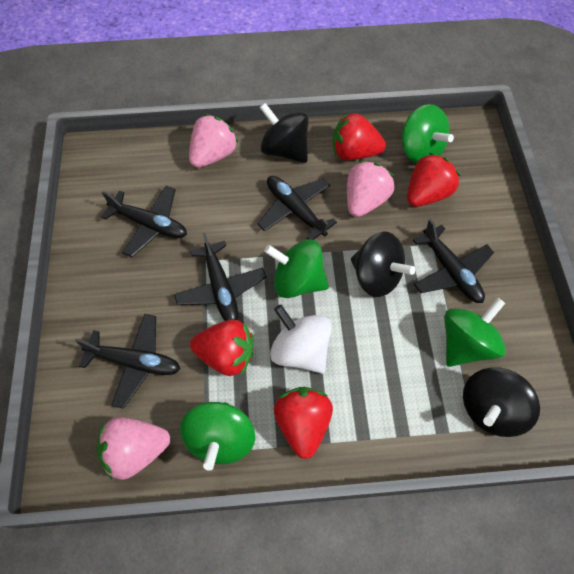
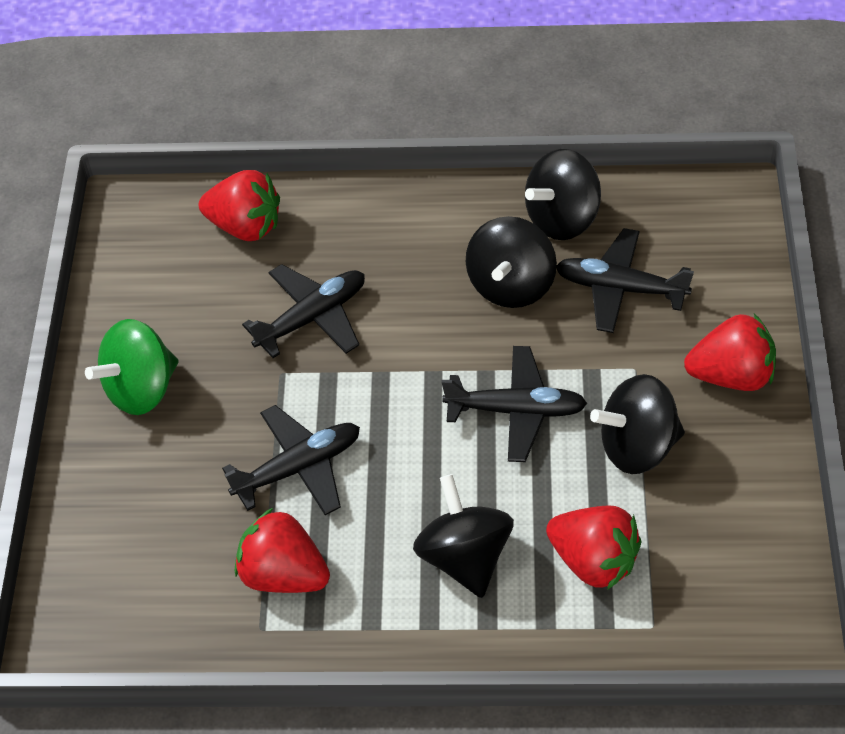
black plane: [75,314,180,409] [101,186,187,257] [174,233,266,321] [258,176,337,240] [413,219,494,303] = 5 -> [222,405,360,515] [242,264,365,358] [441,346,587,462] [556,228,694,333] = 4
black spinning top: [260,103,309,163] [351,232,415,297] [463,367,540,437] = 3 -> [413,474,514,598] [466,216,557,308] [525,149,601,240] [590,374,685,474] = 4
green spinning top: [180,402,255,471] [264,239,329,298] [401,104,454,164] [444,298,506,367] = 4 -> [85,319,179,415] = 1
pink strawberry: [97,417,170,480] [189,114,238,168] [347,161,395,217] = 3 -> none = 0
white spinning top: [270,305,332,374] = 1 -> none = 0

